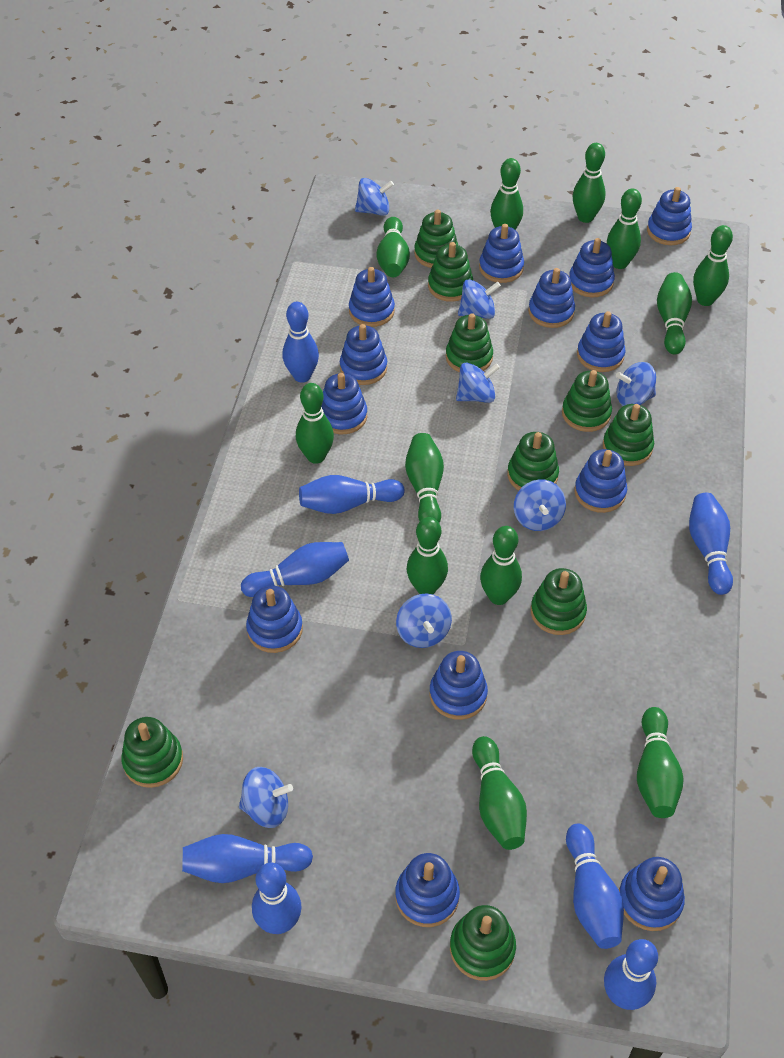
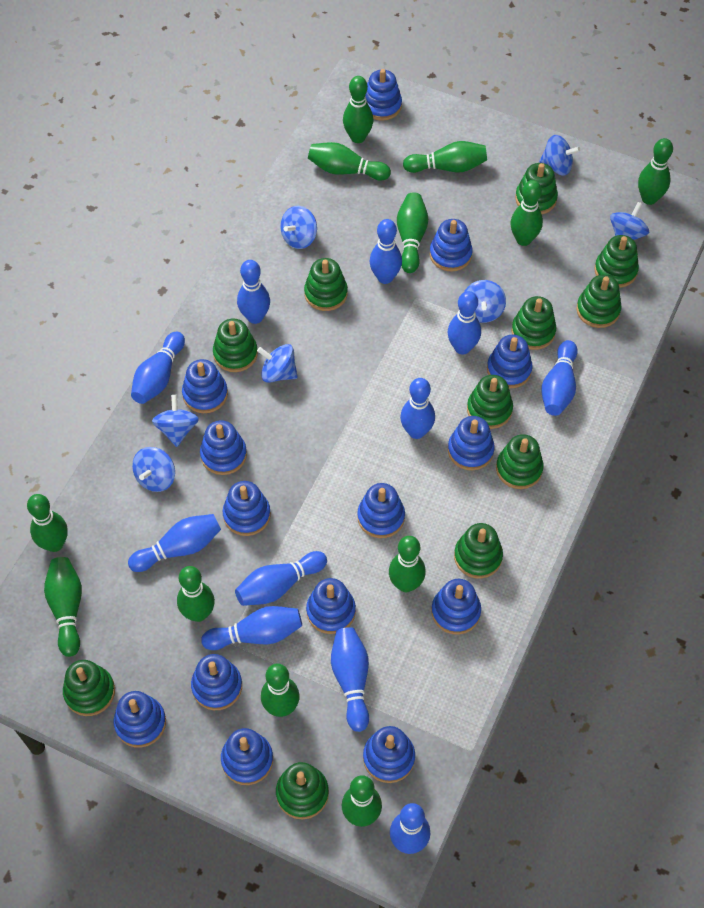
blue bowling pin: [182,834,313,883] [241,542,349,597] [252,862,302,934] [283,302,319,383] [299,475,405,514] [566,823,624,949] [604,939,658,1010] [689,493,733,595] = 8 -> [128,514,221,572] [131,332,185,404] [201,606,302,650] [235,551,327,606] [237,260,270,324] [331,627,369,732] [370,219,402,284] [390,803,430,854] [400,378,435,439] [448,291,481,355] [541,340,578,416] = 11
blue stacking toy: [246,586,303,653] [321,373,367,434] [340,324,387,385] [349,267,395,327] [395,853,460,927] [430,651,488,720] [479,224,524,283] [528,268,575,328] [569,238,615,297] [574,449,627,513] [577,311,625,372] [619,857,685,931] [647,187,692,245] = 13 -> [114,691,166,748] [182,359,228,413] [191,654,242,710] [200,420,247,475] [221,728,273,785] [223,481,271,536] [306,578,356,634] [357,483,405,538] [363,726,415,783] [365,69,402,121] [429,219,473,272] [432,579,481,634] [448,416,495,470] [487,335,533,388] = 14
green stacking toy: [121,717,183,788] [414,210,458,268] [428,242,473,302] [446,313,493,372] [450,905,516,981] [507,432,559,490] [531,568,587,635] [562,370,612,432] [603,404,654,466] = 9 -> [63,660,115,716] [213,319,258,372] [276,762,329,819] [304,258,348,311] [454,523,503,579] [467,375,513,429] [496,434,544,489] [511,296,556,350] [515,163,558,214] [576,275,621,328] [595,235,639,288] = 11

